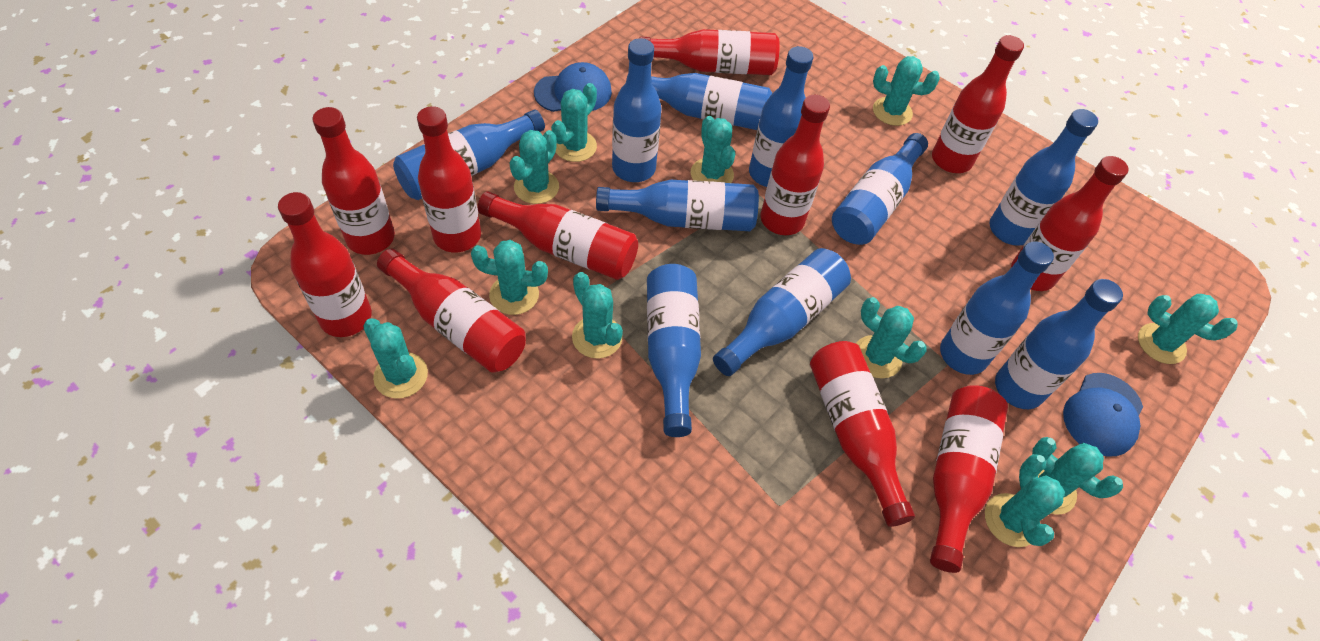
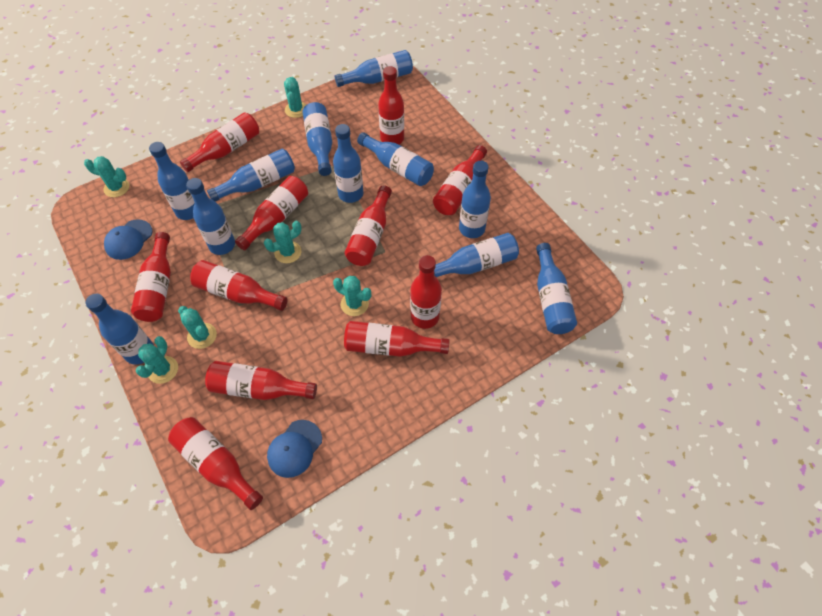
turquoise cactus: [363,318,428,398] [471,240,548,315] [509,130,559,204] [551,83,597,162] [572,272,623,359] [691,116,735,183] [856,297,927,379] [873,56,940,126] [985,454,1065,547] [1032,437,1123,515] [1138,294,1238,364] = 11 -> [84,156,129,197] [136,336,178,384] [178,306,217,349] [264,221,302,263] [284,77,306,118] [333,276,371,316] = 6

